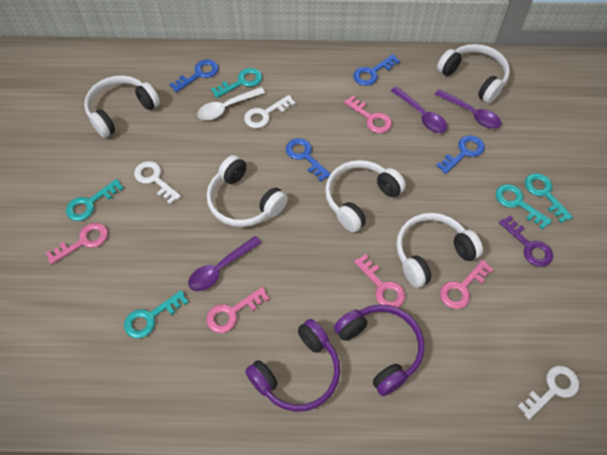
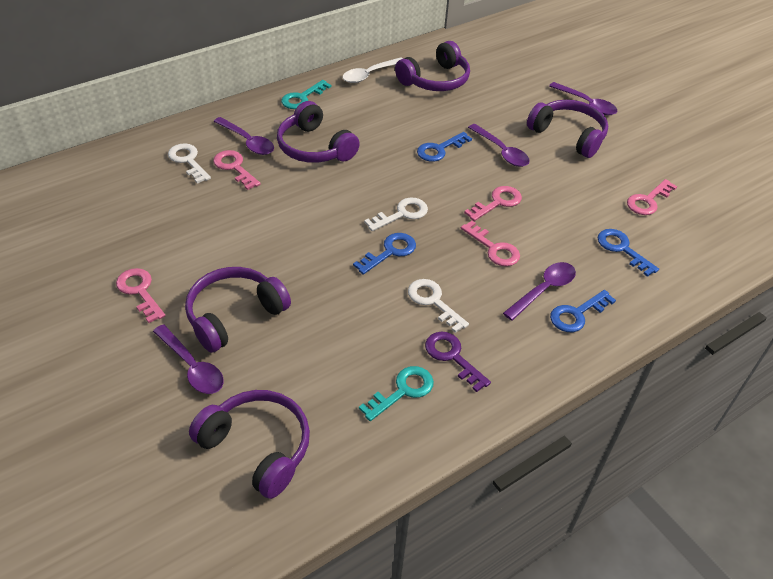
purple headphones: [245,319,340,412] [334,304,424,396] = 2 -> [185,267,291,353] [189,390,310,499] [277,101,360,163] [395,41,470,91] [527,100,608,158] = 5
purple spoon: [188,236,261,291] [391,86,447,133] [435,89,501,129] = 3 -> [153,324,224,394] [213,117,274,155] [468,124,530,167] [503,262,576,321] [549,82,617,115] = 5
turquoise key: [66,179,124,221] [124,290,188,338] [211,68,262,98] [496,184,552,229] [525,173,573,223] = 5 -> [281,80,332,109] [359,366,434,421] = 2
white headphones: [84,75,160,138] [207,155,288,227] [325,160,406,232] [396,213,483,288] [437,44,510,103] = 5 -> none = 0

